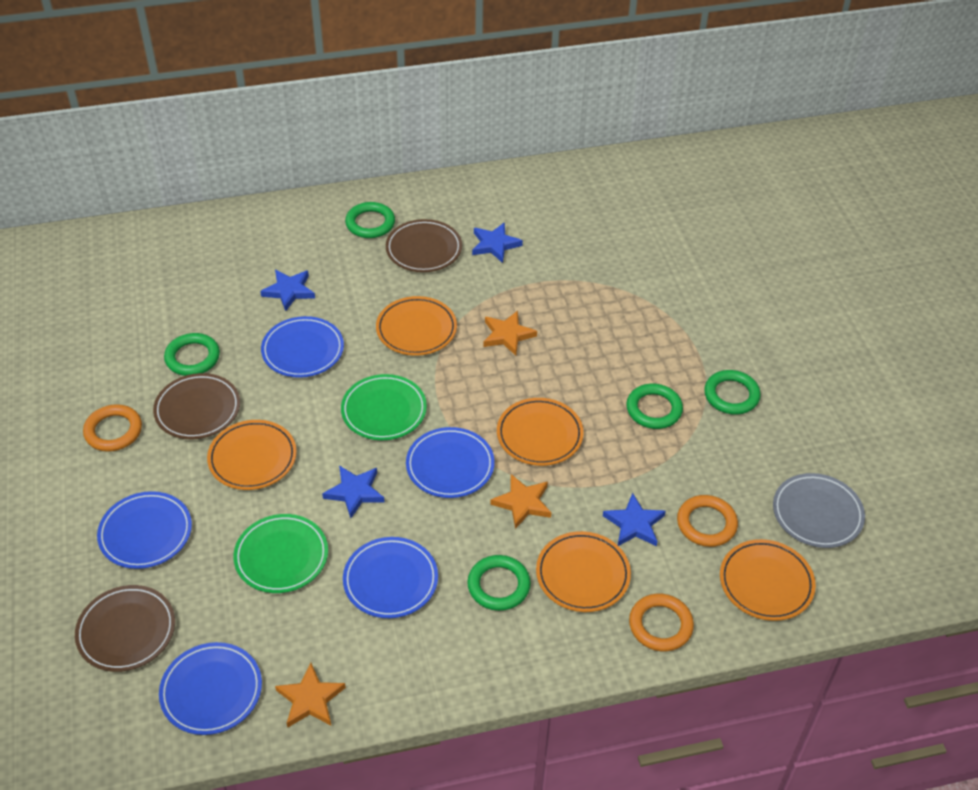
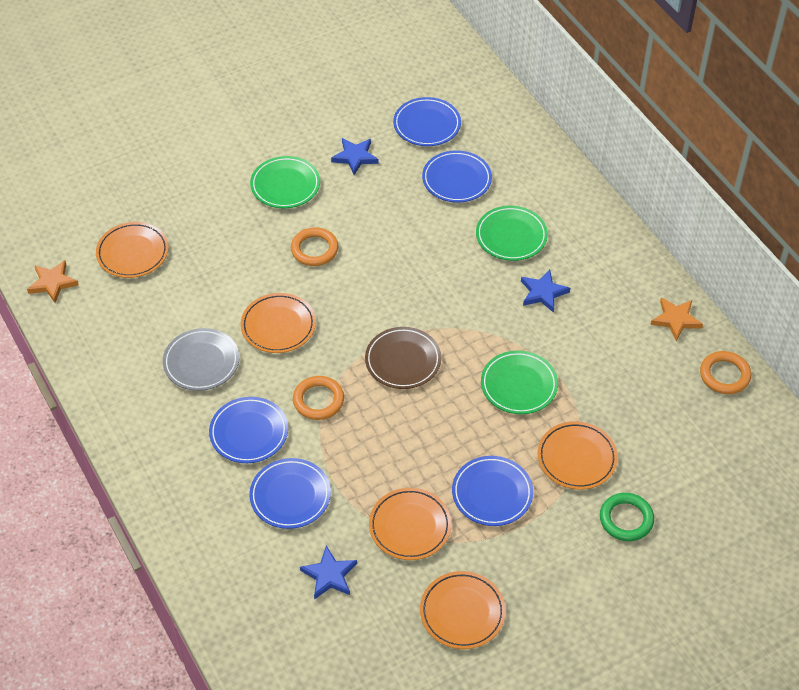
blue star: [260,270,315,311] [322,465,385,518] [472,222,523,263] [603,493,666,546] = 4 -> [300,546,357,600] [331,138,379,175] [521,269,570,313] = 3
brown plate: [75,585,175,672] [153,373,240,439] [386,219,462,272] = 3 -> [365,327,441,389] = 1
green plate: [233,514,328,593] [341,374,427,440] = 2 -> [250,156,320,208] [476,206,548,261] [481,350,558,414] = 3
green ring: [164,333,220,376] [345,202,395,238] [467,555,531,611] [626,384,683,429] [704,370,761,415] = 5 -> [600,493,654,541] = 1
orange star: [275,663,346,728] [484,311,537,356] [491,474,551,529] = 3 -> [27,260,79,303] [650,298,703,341] = 2

